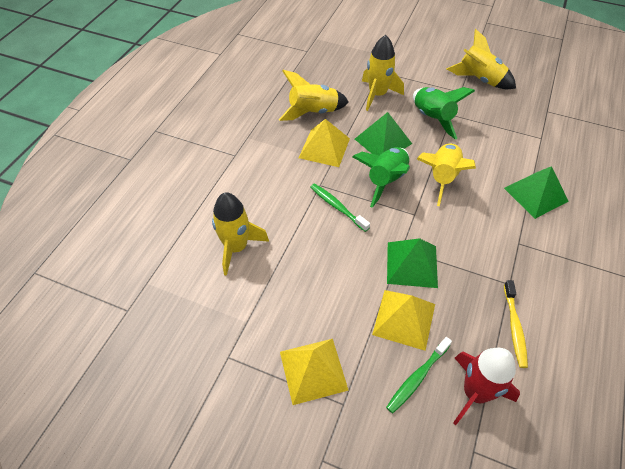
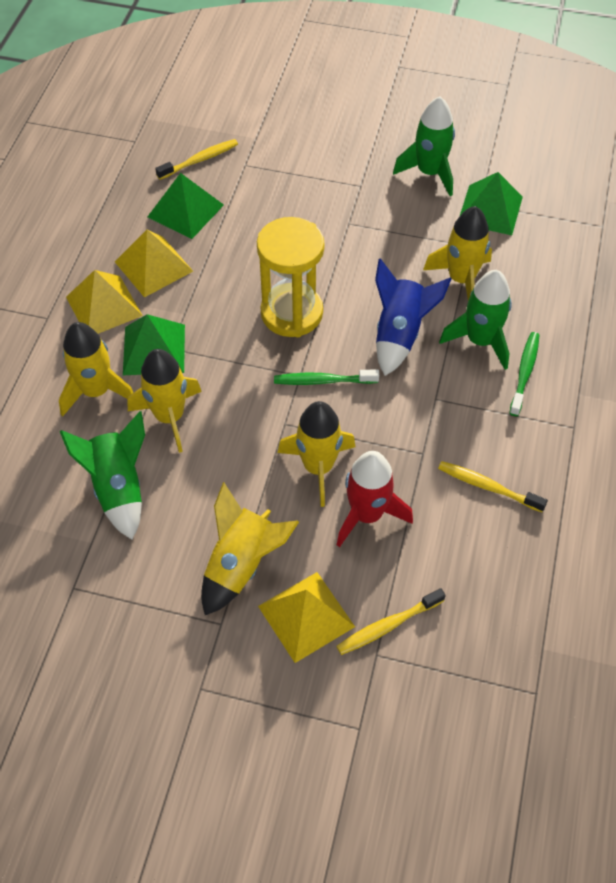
blue rocket: none = 0 -> [375,258,451,376] = 1
green rocket: [353,147,410,208] [413,87,475,140] = 2 -> [60,411,145,539] [393,96,455,196] [439,270,512,370] = 3
yellow hourglass: none = 0 -> [257,217,325,337] = 1
yellow toothbrush: [504,280,528,368] = 1 -> [155,139,238,180] [336,588,446,655] [438,461,548,512] = 3

